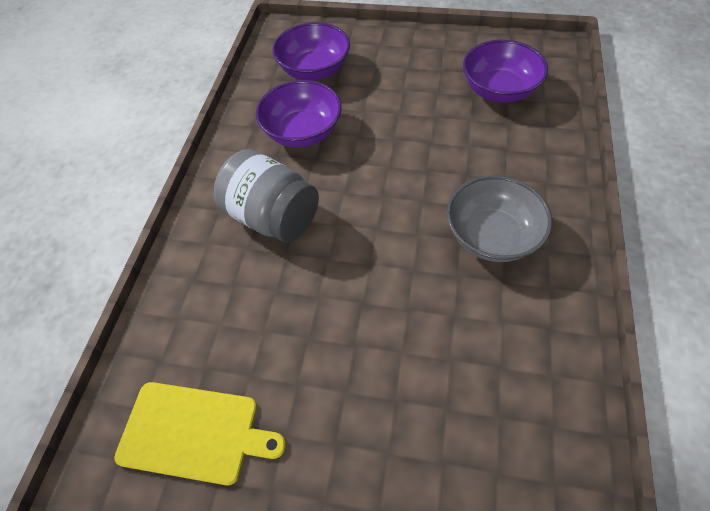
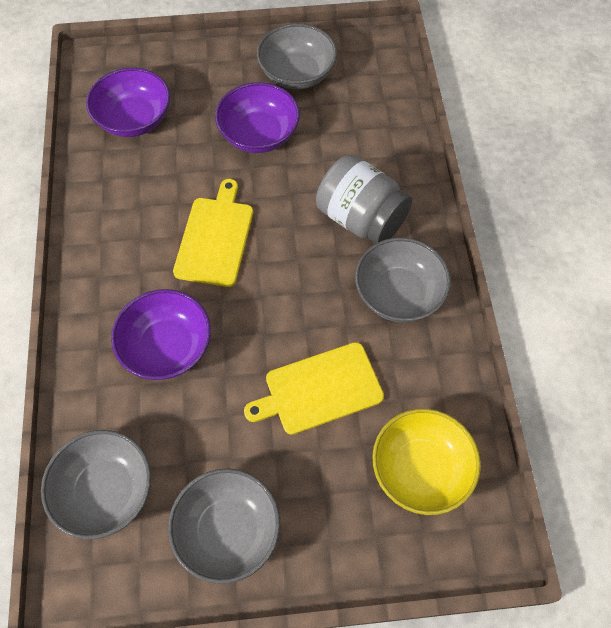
grey bowl: [447,175,552,262] = 1 -> [41,430,151,540] [168,469,280,584] [257,24,337,89] [355,237,451,322] = 4
yellow bowl: none = 0 -> [372,409,481,515] = 1
yellow cutting board: [114,382,286,485] = 1 -> [173,179,253,287] [244,342,384,435] = 2

